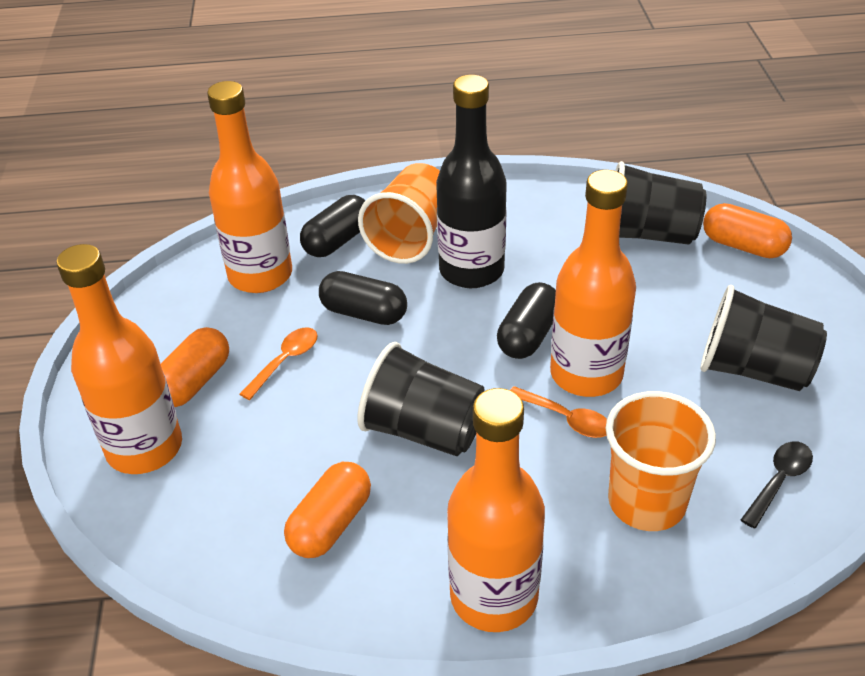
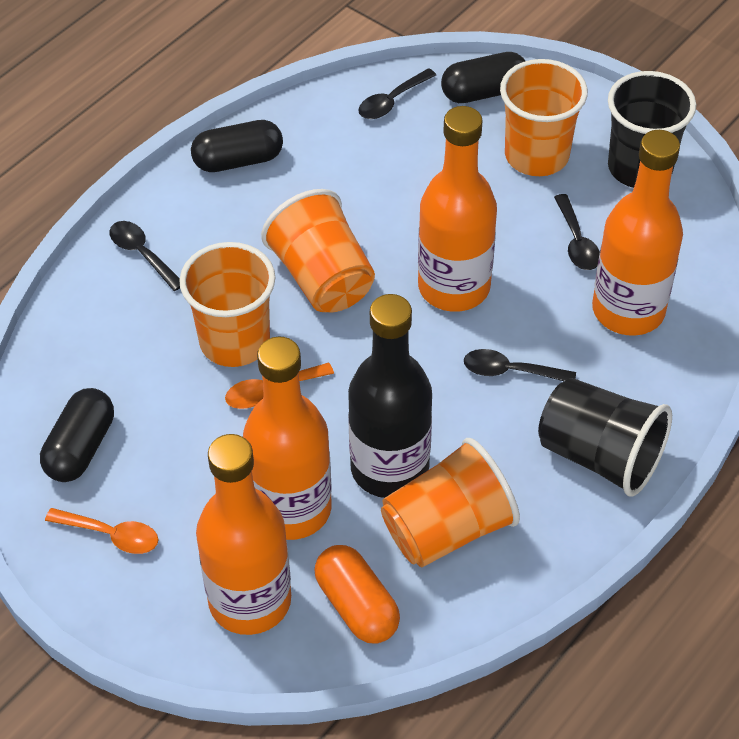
black cup: [357,342,484,456] [615,161,706,245] [701,285,827,391] = 3 -> [538,378,672,496] [608,71,696,188] = 2
black spoon: [741,441,813,528] = 1 -> [110,221,180,291] [358,68,436,119] [464,349,576,382] [554,194,600,270] = 4
orange capsule: [161,327,229,407] [284,462,371,558] [703,203,792,258] = 3 -> [314,545,400,644] = 1
orange cup: [358,163,440,264] [606,391,716,531] = 2 -> [179,242,275,367] [261,189,375,313] [381,438,520,567] [500,59,588,176] = 4

